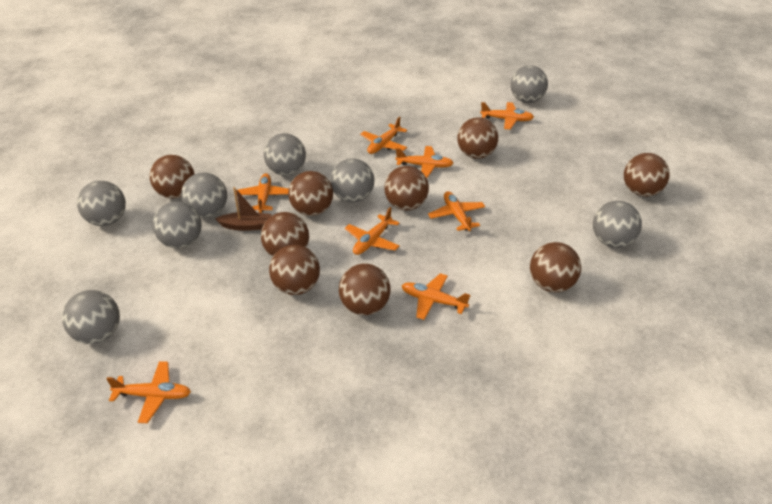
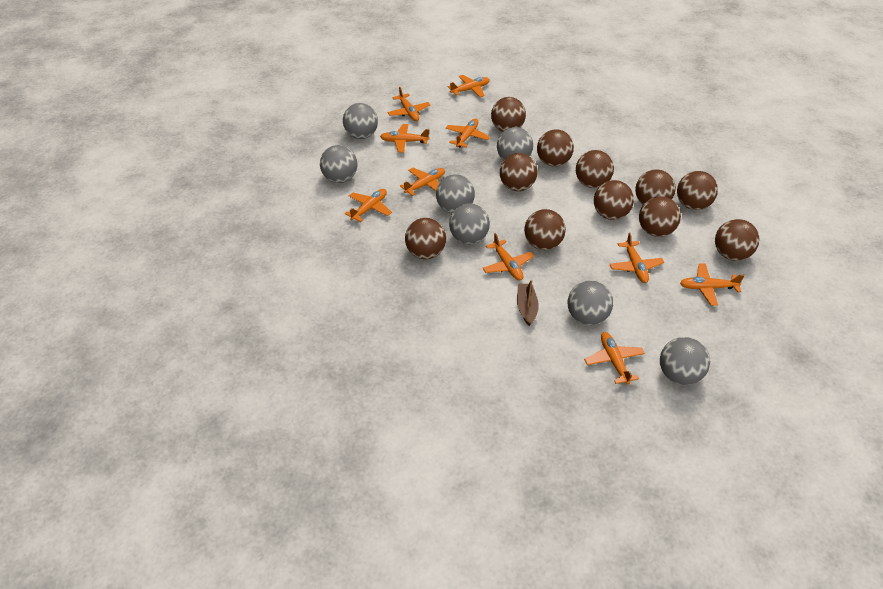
brown ball: [150,155,194,198] [261,212,309,256] [269,245,320,295] [288,171,333,216] [339,263,391,315] [385,166,429,211] [457,117,498,159] [530,242,581,292] [624,153,670,197] = 9 -> [405,218,446,259] [491,97,526,132] [500,153,538,191] [524,209,566,250] [537,129,574,167] [576,150,614,188] [594,180,634,220] [635,169,676,205] [639,196,681,237] [677,171,718,210] [715,219,759,261] = 11
grey ball: [62,290,120,344] [77,181,126,226] [153,201,202,248] [181,172,227,217] [264,133,306,176] [331,158,374,202] [511,65,548,103] [593,201,642,248] = 8 -> [320,145,357,183] [343,103,378,139] [436,174,475,213] [449,203,490,244] [497,127,533,160] [568,280,613,325] [660,337,710,385] = 7
orange plane: [106,361,191,423] [236,173,289,213] [345,207,400,255] [360,117,407,154] [396,146,453,178] [402,273,470,320] [428,191,485,231] [480,102,534,130] = 8 -> [345,189,392,222] [380,124,430,153] [387,87,430,121] [400,168,445,196] [446,119,490,147] [448,75,490,97] [483,233,534,280] [584,332,645,385] [609,232,664,283] [680,264,745,306] = 10

